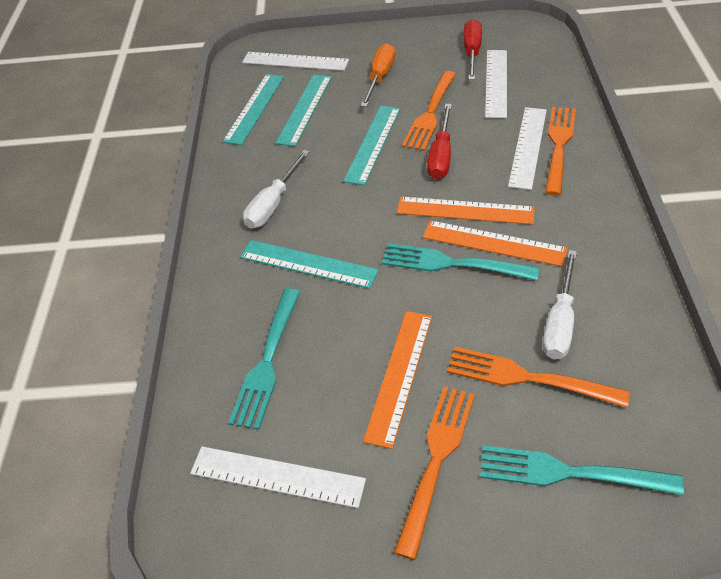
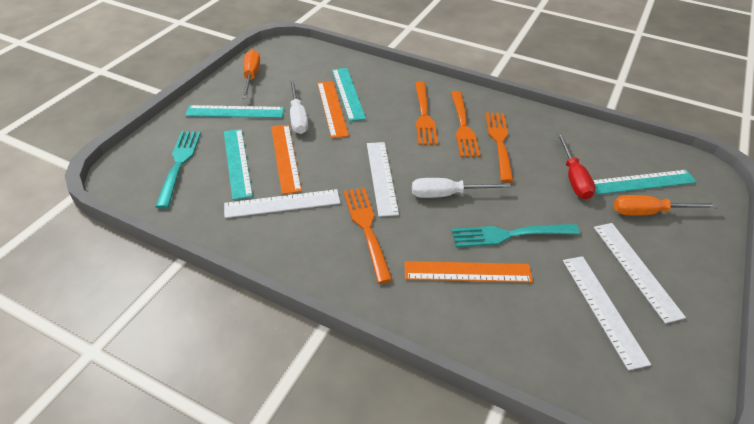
orange screwdriver: [361,43,395,107] = 1 -> [242,50,260,98] [614,195,718,216] = 2
red screwdriver: [427,104,452,179] [464,19,482,80] = 2 -> [557,133,595,199] = 1
turquoise fork: [228,288,300,430] [382,243,539,280] [480,445,684,495] = 3 -> [155,131,201,209] [452,224,580,247] = 2

